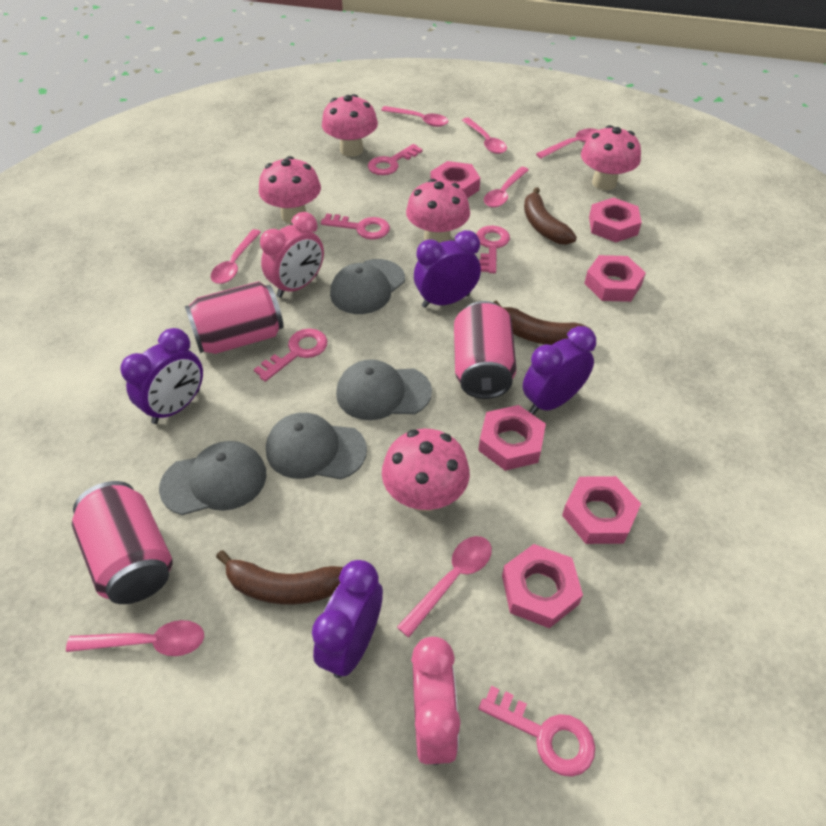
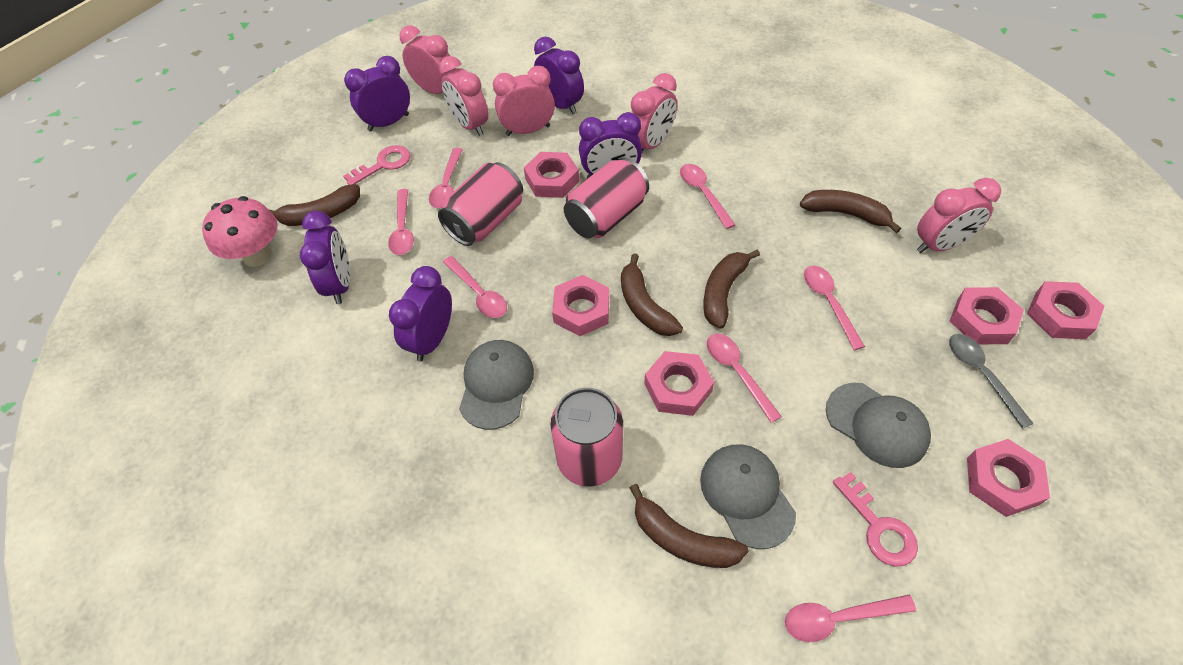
brown banana: [216,550,343,604] [493,301,589,345] [524,187,577,245] = 3 -> [270,184,360,226] [621,253,683,336] [630,484,749,568] [703,249,760,329] [800,190,901,233] = 5
grey cap: [159,441,266,515] [266,413,367,479] [330,259,405,314] [336,359,432,420] = 4 -> [459,340,534,430] [700,444,796,549] [826,382,931,468] = 3
grey spoon: none = 0 -> [949,334,1034,429] = 1
pink clock: [260,212,324,298] [411,637,460,765] = 2 -> [400,25,456,94] [439,56,488,136] [493,66,555,136] [631,73,677,152] [917,178,1001,253] = 5
pink key: [254,329,328,382] [321,214,390,240] [368,144,423,175] [476,226,510,273] [479,686,595,777] = 5 -> [343,145,410,185] [833,472,918,567] = 2
pink mushroom: [259,156,321,224] [322,94,378,157] [382,429,470,512] [406,179,470,243] [581,125,641,190] = 5 -> [202,196,278,267] = 1
purple clock: [120,328,203,424] [312,560,383,678] [414,230,481,308] [523,326,596,415] = 4 -> [300,211,350,304] [344,56,410,132] [389,266,452,362] [534,37,584,115] [579,112,642,179] = 5

